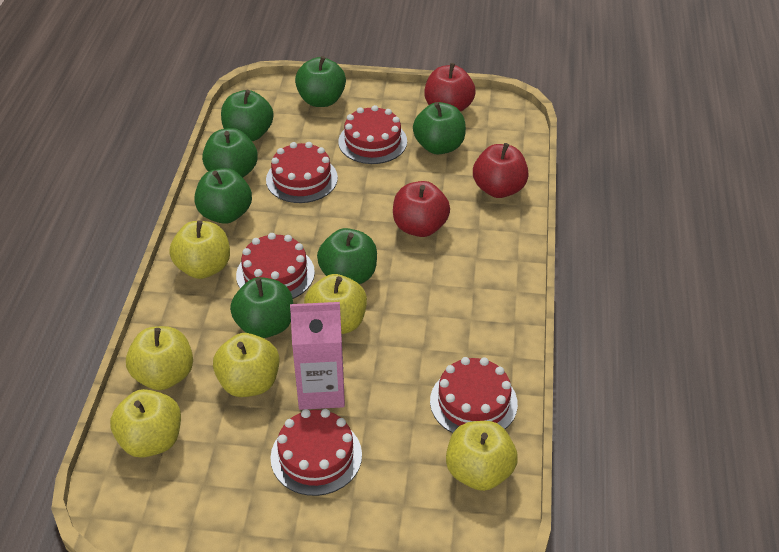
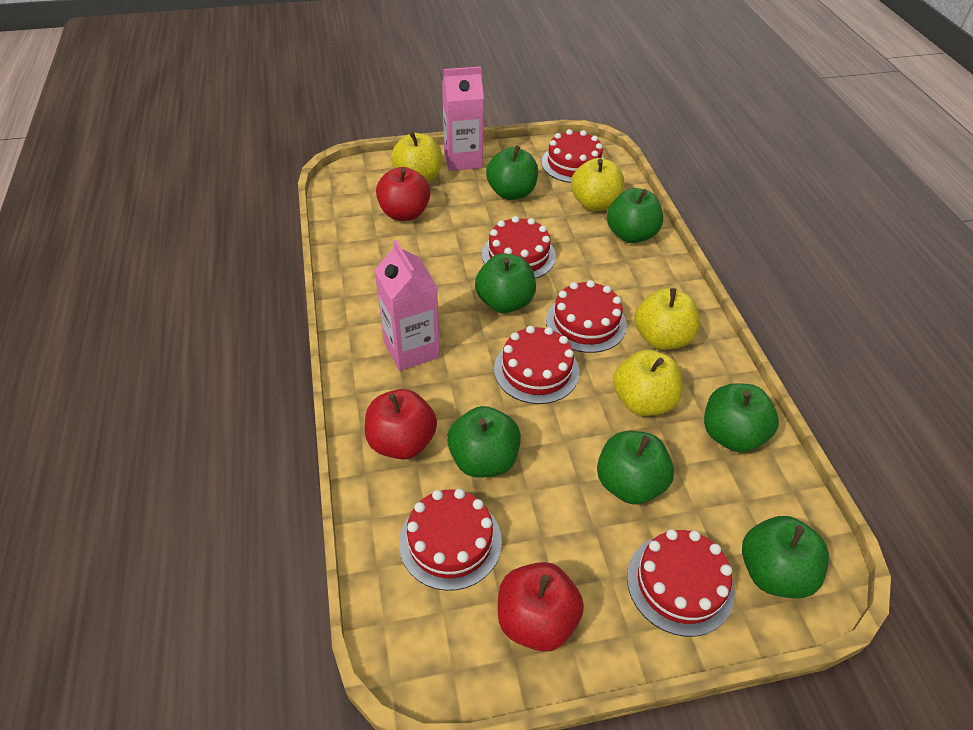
pink carton: [290,302,345,410] = 1 -> [375,240,440,371] [442,66,484,171] = 2
red cake: [236,233,315,299] [266,142,338,203] [270,409,362,496] [338,105,407,164] [430,357,518,433] = 5 -> [399,489,502,591] [482,216,556,279] [494,326,579,404] [541,129,604,183] [546,280,627,353] [627,529,735,637] = 6
yellow apple: [110,389,181,458] [126,326,193,390] [170,220,230,279] [213,333,279,397] [304,274,367,334] [446,421,518,491] = 6 -> [391,131,442,182] [571,158,624,211] [613,350,683,416] [634,288,699,350] = 4

